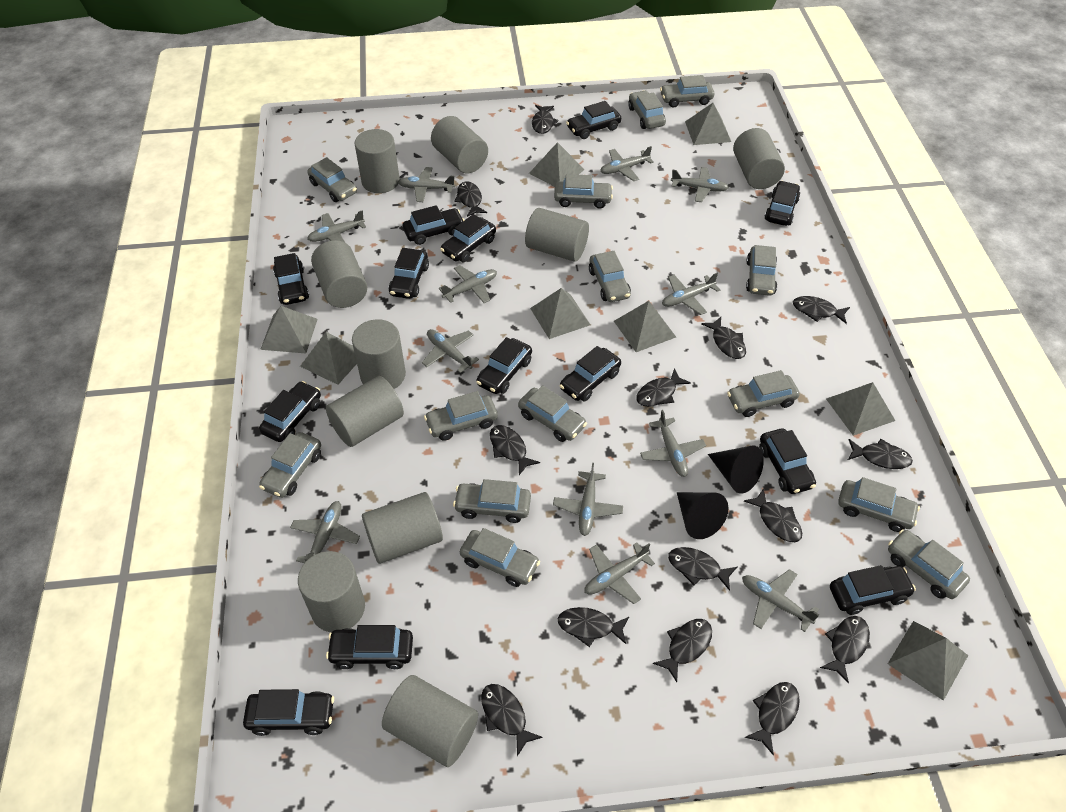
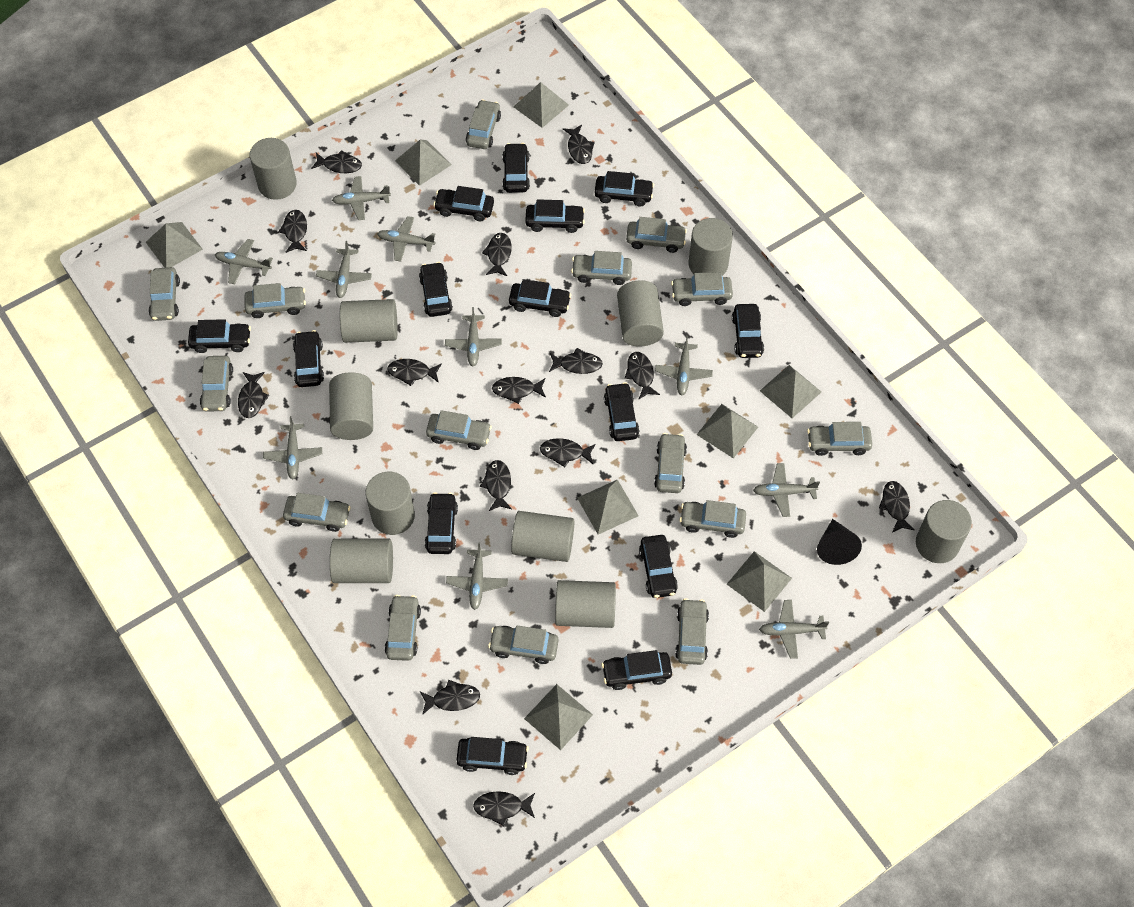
black car: [243,689,334,736] [259,381,321,442] [273,253,309,305] [326,625,413,669] [389,248,429,299] [403,205,464,245] [440,214,496,262] [476,337,532,394] [559,346,621,402] [566,101,621,139] [759,428,816,494] [765,181,800,226] [830,565,916,615] = 13 -> [188,319,251,353] [293,330,324,387] [419,262,453,317] [425,492,458,554] [433,186,494,221] [456,737,529,775] [502,143,530,193] [509,279,571,317] [525,199,585,233] [595,171,654,207] [601,650,672,690] [604,382,639,441] [639,535,678,598] [732,304,764,358] = 14
black cone: [677,492,729,539] [708,446,764,494] = 2 -> [817,519,862,565] = 1
grey car: [259,432,321,498] [307,157,357,202] [424,391,498,441] [453,479,531,523] [460,528,540,587] [518,385,587,442] [554,174,613,209] [589,251,631,302] [628,90,666,129] [660,75,714,108] [727,370,800,417] [746,245,777,296] [838,477,920,532] [888,529,970,599] = 14 -> [148,267,180,321] [200,356,233,412] [244,283,306,318] [283,493,351,532] [385,595,421,661] [426,410,492,450] [466,100,501,149] [488,626,559,664] [571,251,632,285] [626,217,687,253] [654,433,687,493] [671,272,733,306] [675,598,709,665] [679,500,746,538] [807,422,872,456] = 15
grey plane: [290,501,360,563] [307,210,366,242] [398,167,455,202] [422,329,479,373] [439,265,497,303] [553,463,623,536] [584,542,655,604] [600,146,654,181] [640,410,706,477] [662,273,720,315] [671,167,729,202] [742,569,819,632] = 12 -> [215,239,273,284] [263,416,322,479] [316,241,372,298] [332,176,391,220] [377,216,435,262] [445,307,502,366] [446,542,508,610] [655,335,713,395] [753,463,820,517] [759,600,829,659] = 10

